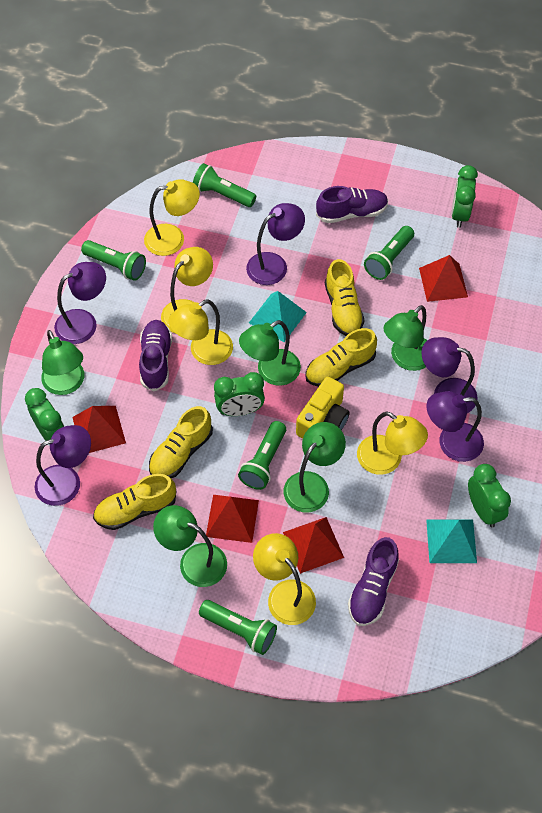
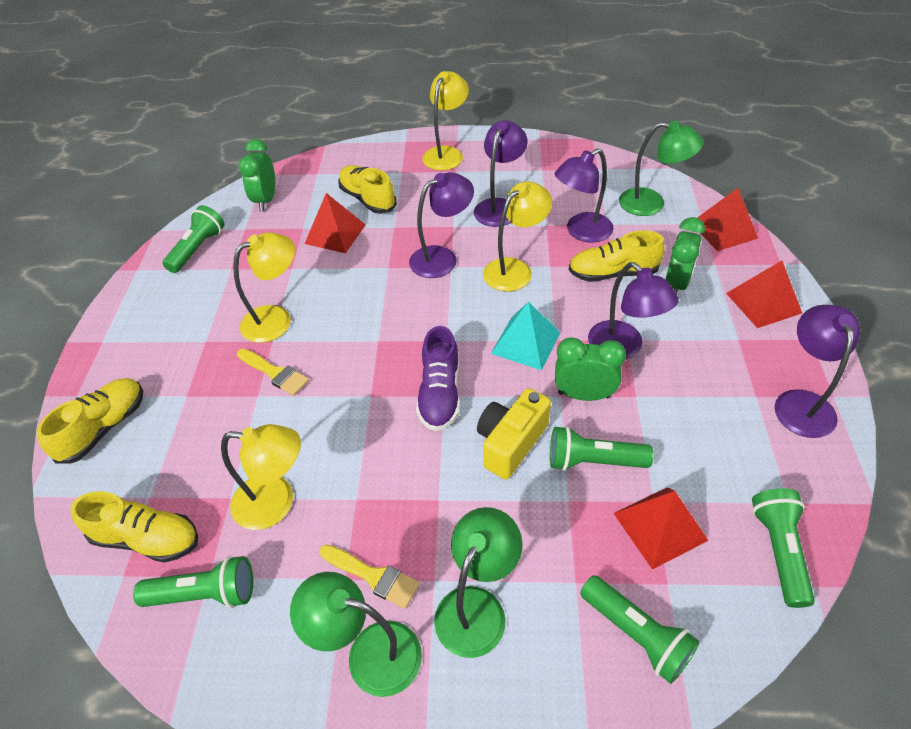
green clock: [25,388,65,445] [214,372,265,416] [451,165,478,228] [468,464,511,528] = 4 -> [238,139,275,211] [555,337,626,401] [665,217,705,294] = 3
green lamp: [41,330,84,395] [153,505,227,587] [239,320,301,386] [284,422,346,512] [383,305,427,371] = 5 -> [290,572,422,697] [434,507,523,658] [619,120,703,216] = 3
purple shoe: [139,320,172,391] [316,186,388,223] [348,537,399,626] = 3 -> [416,326,460,431] = 1
turquoise pyramid: [249,291,307,342] [426,519,477,563] = 2 -> [491,302,561,370] = 1
yellow brush: none = 0 -> [237,349,309,396] [319,545,420,609] = 2
yellow lamp: [144,179,200,256] [161,247,213,333] [168,299,233,365] [253,533,316,625] [357,411,428,475] = 5 -> [221,424,301,530] [233,232,295,343] [422,71,469,171] [483,181,552,292] = 4

